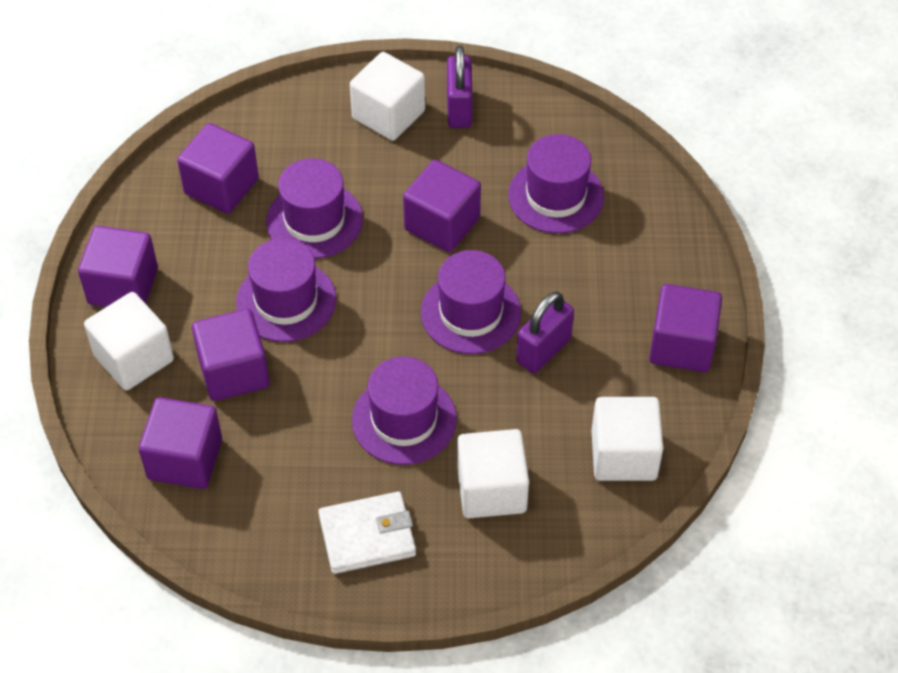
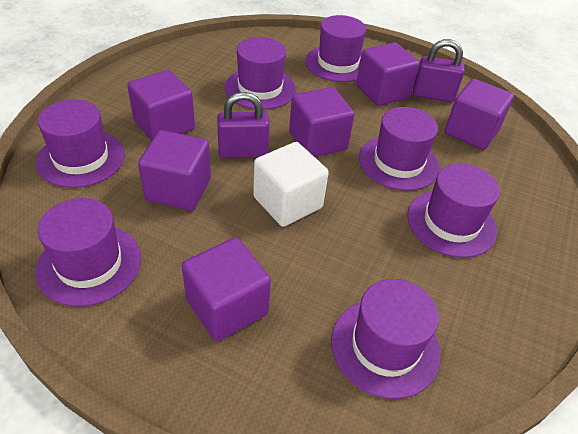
purple hat: [236,238,336,342] [266,158,363,259] [352,356,457,465] [421,250,521,354] [508,134,604,234] = 5 -> [35,198,141,307] [36,99,125,188] [225,37,296,110] [305,15,366,82] [331,279,441,399] [359,107,439,191] [407,163,500,258] = 7
white cube: [84,292,174,390] [350,52,425,141] [457,429,529,518] [591,397,663,481] = 4 -> [253,142,329,227] = 1
white wallet: [318,491,416,574] = 1 -> none = 0

